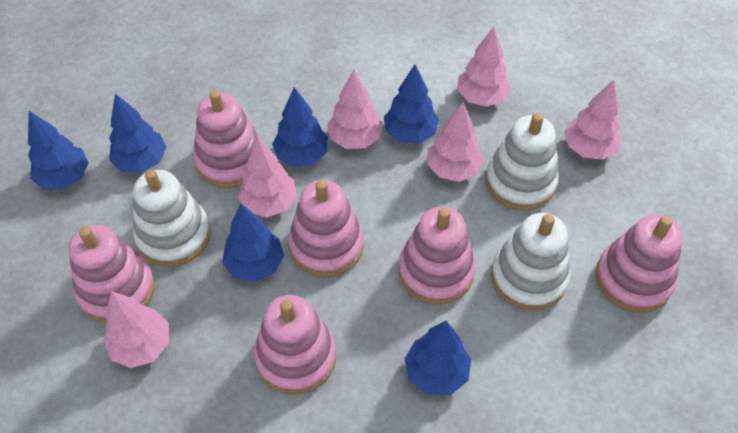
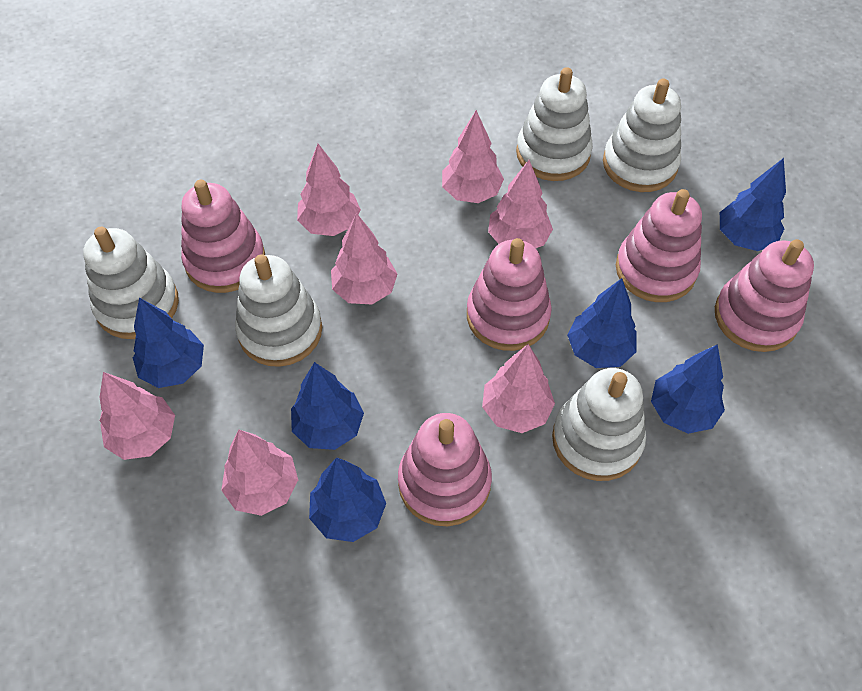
pink stacking toy: [68,225,155,323] [193,90,262,188] [254,295,336,395] [288,180,364,277] [398,207,476,305] [595,214,683,313] = 6 -> [181,180,265,293] [398,413,492,526] [467,238,552,351] [616,189,702,302] [715,239,814,352] = 5
pink tree: [104,291,169,368] [238,137,297,218] [327,70,382,149] [427,102,484,182] [457,27,511,107] [564,80,621,160] = 6 -> [100,372,175,460] [221,430,298,516] [297,144,361,236] [331,213,397,304] [442,110,504,203] [482,344,555,433] [488,160,553,248] = 7
white stacking toy: [133,169,211,267] [486,113,559,211] [491,213,570,311] = 3 -> [83,227,179,339] [235,254,322,367] [516,67,593,181] [552,368,646,481] [603,79,681,192] = 5

